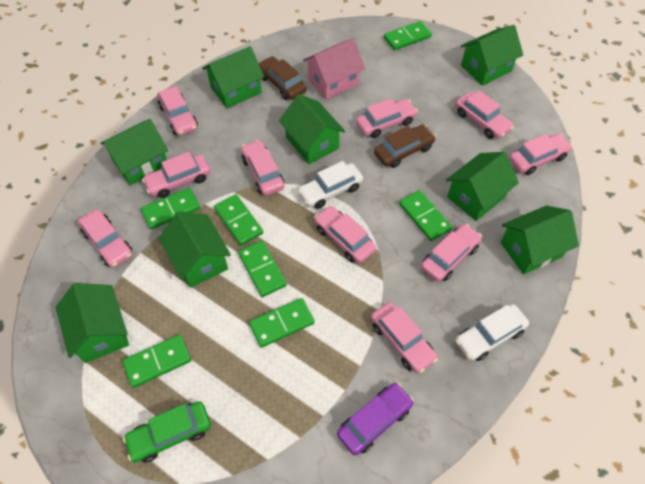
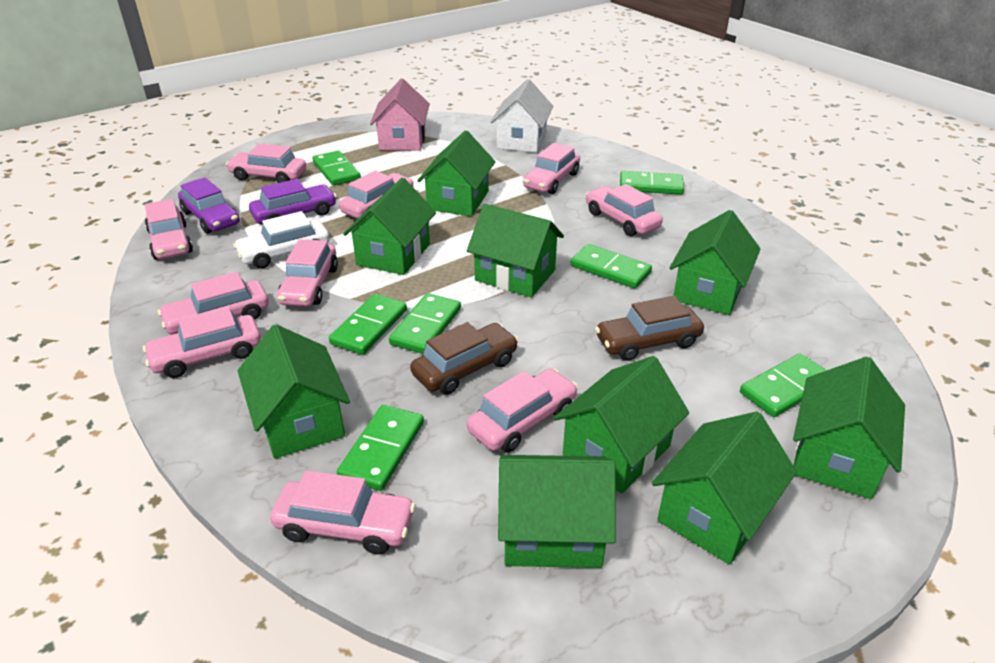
green car: [123,401,211,463] = 1 -> none = 0
green house: [55,283,129,363] [101,119,168,185] [158,211,231,288] [202,46,264,108] [279,94,345,164] [446,152,519,221] [461,25,523,86] [500,205,579,274] = 8 -> [238,325,350,459] [343,178,436,275] [417,130,495,216] [467,204,564,297] [498,455,616,568] [554,356,689,494] [652,412,797,564] [670,210,761,315] [793,357,905,499] = 9
purple car: [337,383,414,455] = 1 -> [178,177,240,234] [249,179,337,224] = 2
white car: [297,161,363,209] [455,304,529,361] = 2 -> [233,211,329,269] = 1
white house: none = 0 -> [490,79,553,153] = 1

